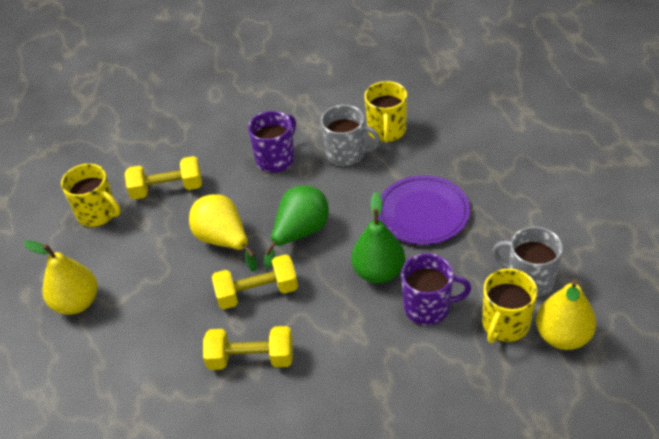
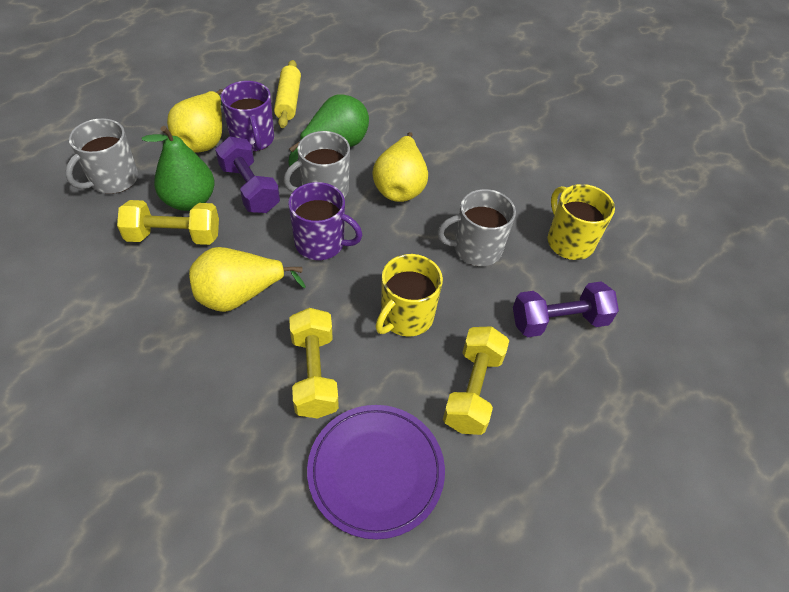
grey mug: [321,105,380,167] [492,227,563,297] = 2 -> [65,118,138,194] [283,131,350,198] [437,189,516,266] = 3
purple dumbbell: none = 0 -> [215,137,280,213] [513,282,619,337] = 2
yellow mug: [61,163,121,227] [364,81,407,143] [482,269,538,343] = 3 -> [376,254,443,337] [548,184,615,260] = 2
yellow rolling pin: none = 0 -> [274,60,301,128] = 1

